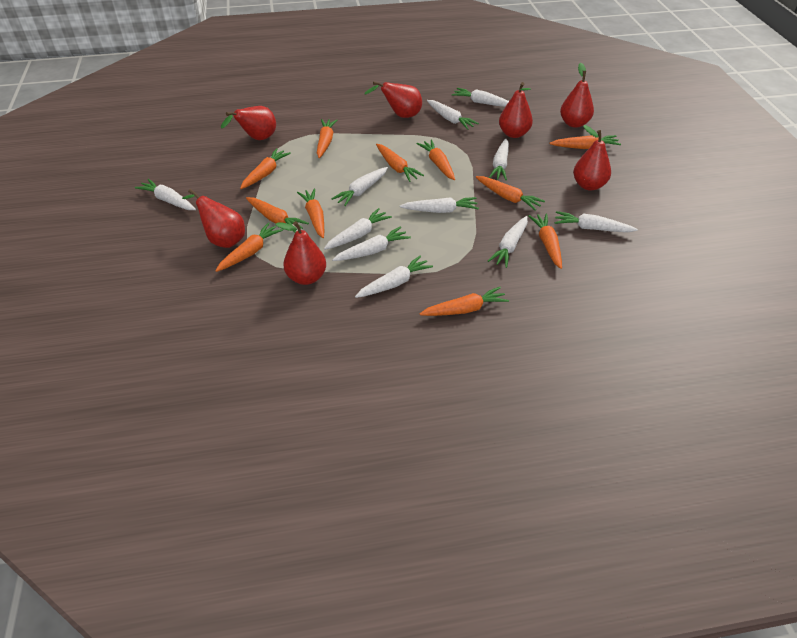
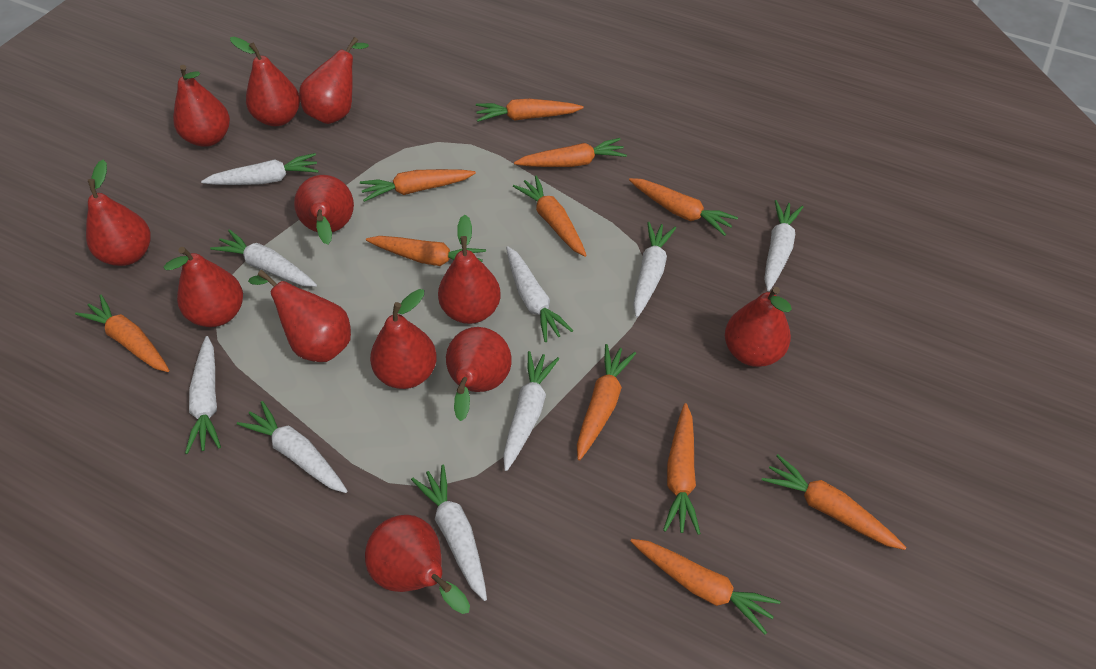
red pear: [182,189,245,248] [221,106,276,140] [275,221,326,285] [364,81,422,118] [499,82,533,138] [560,63,594,128] [573,125,611,191] = 7 -> [86,160,151,266] [164,247,243,327] [173,65,230,147] [230,37,300,126] [248,270,351,362] [294,175,354,244] [299,37,369,124] [365,515,470,614] [370,289,437,389] [438,215,501,324] [446,327,512,421] [725,287,792,367] = 12
white carrot: [135,179,196,210] [324,208,392,250] [331,167,388,206] [332,226,411,261] [355,255,433,298] [399,197,479,213] [427,100,479,130] [452,88,509,107] [488,216,528,268] [489,139,509,181] [554,211,638,232] = 11 -> [185,336,221,454] [201,153,319,185] [210,229,317,287] [237,401,347,493] [411,465,487,601] [503,351,559,471] [506,246,573,342] [633,222,676,318] [764,200,803,291] = 9

